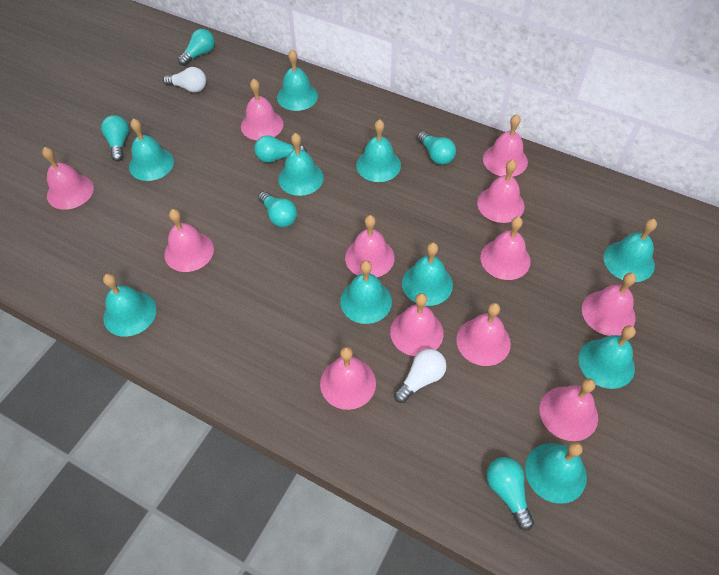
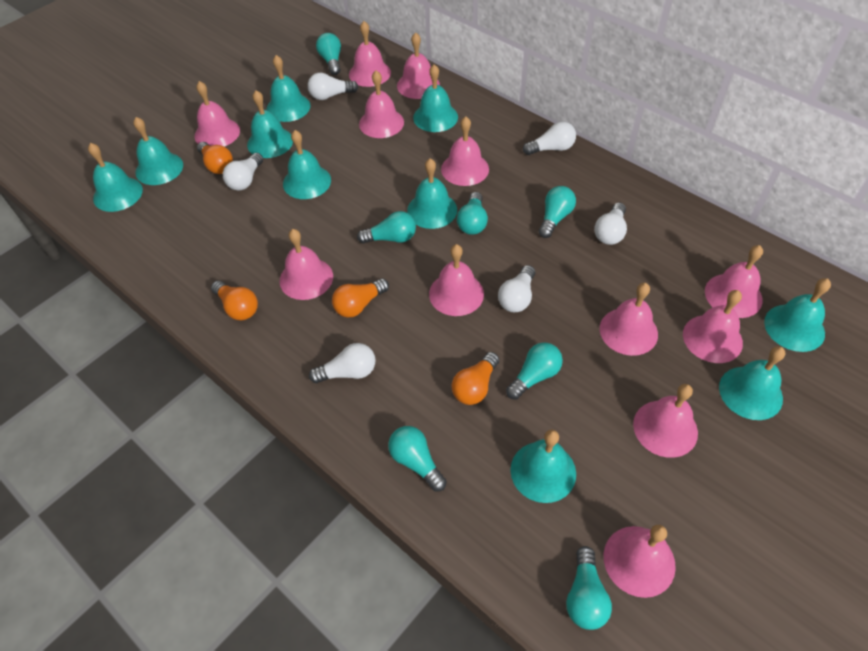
orange light bulb: none = 0 -> [197,142,233,174] [211,281,258,320] [332,278,389,318] [452,352,499,405] = 4
turquoise light bulb: [101,115,129,162] [178,29,215,66] [254,135,307,163] [258,191,297,227] [417,131,456,165] [486,457,534,531] = 6 -> [316,33,341,75] [357,211,416,244] [388,426,447,491] [457,192,488,235] [506,342,563,400] [539,186,576,238] [566,546,612,630] = 7
white light bulb: [163,67,206,93] [394,349,447,403] = 2 -> [223,153,263,191] [308,73,358,100] [309,343,375,383] [498,265,535,312] [523,121,576,155] [594,202,627,245] = 6

